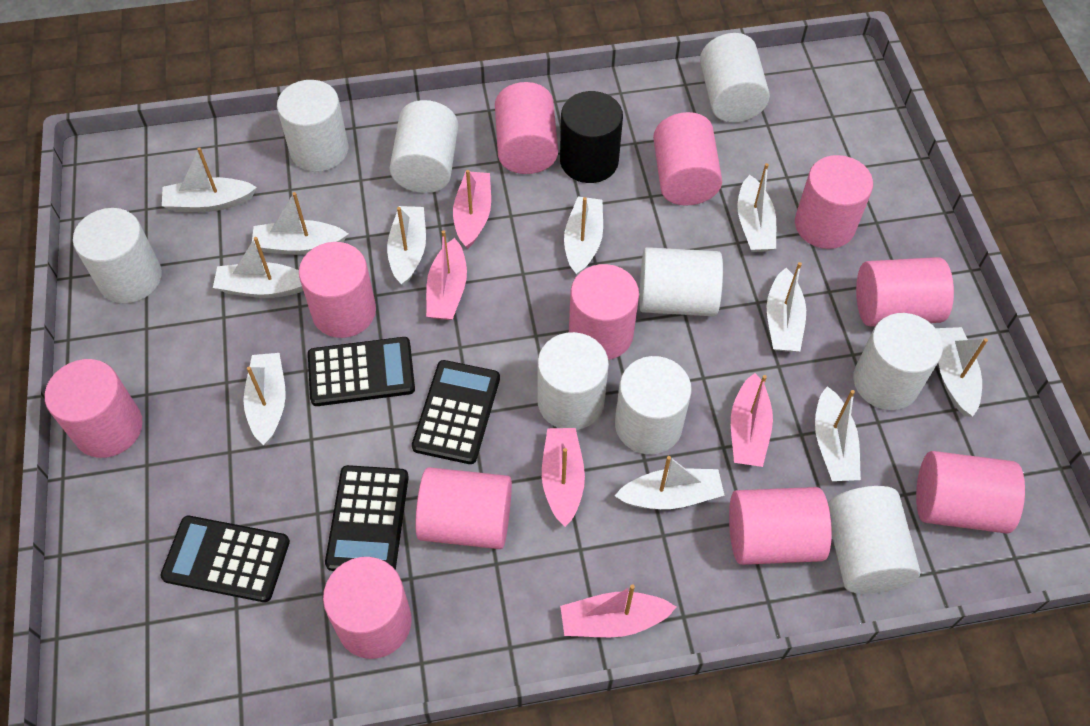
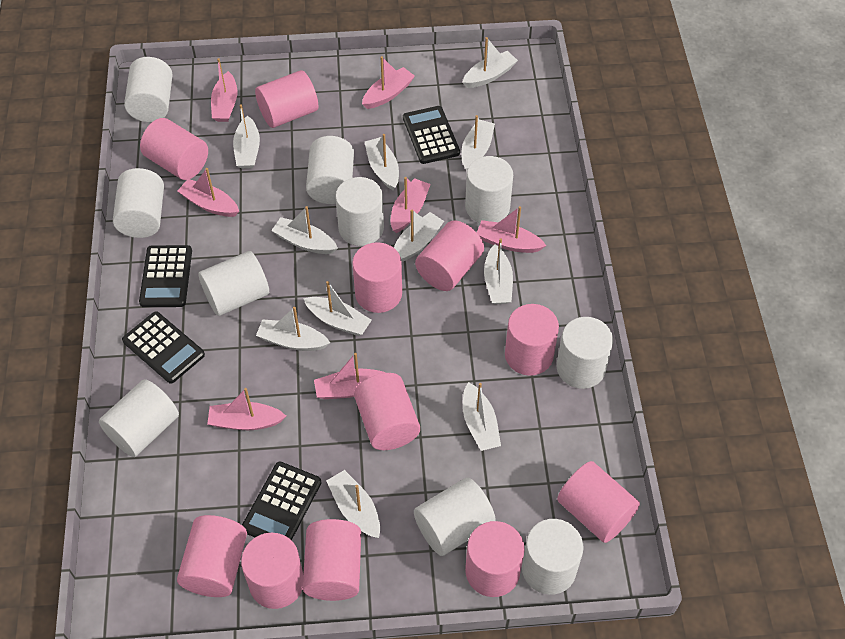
black cylinder: [560,91,623,183] = 1 -> none = 0
pink boat: [426,230,467,320] [453,170,491,249] [542,428,585,527] [560,584,676,637] [731,373,773,467] = 5 -> [178,168,239,217] [207,388,286,430] [211,58,237,122] [314,353,385,399] [362,56,415,109] [391,177,431,233] [477,206,546,253] = 7
white cylinder: [73,208,162,303] [277,80,348,172] [390,100,458,193] [537,332,609,430] [615,356,692,454] [640,247,723,316] [700,33,770,123] [828,486,921,594] [853,313,943,410] = 9 -> [99,379,179,457] [113,168,164,238] [124,57,173,122] [198,251,269,316] [306,136,354,204] [335,177,384,246] [414,477,496,556] [465,156,513,223] [522,519,584,595] [557,317,613,389] = 10

